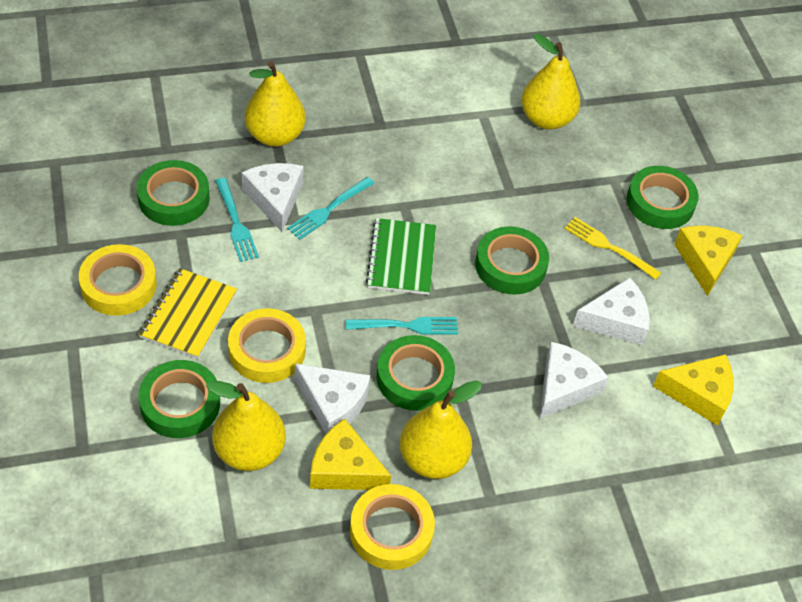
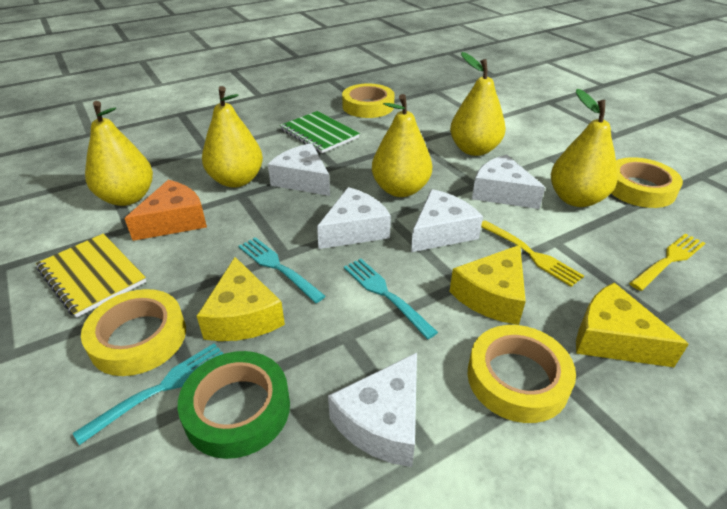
green tape: [137,160,210,226] [138,360,220,438] [377,335,455,411] [475,226,549,295] [627,166,699,229] = 5 -> [178,351,290,459] = 1
orange cheese: none = 0 -> [124,180,207,241] = 1
white cheese: [242,163,304,232] [295,363,370,434] [539,342,609,419] [573,277,650,346] = 4 -> [268,143,330,196] [317,187,391,249] [328,353,417,467] [411,189,483,252] [472,154,545,209] = 5
yellow fork: [564,217,661,280] = 1 -> [481,220,584,287] [629,233,705,291] = 2
yellow pear: [206,381,286,471] [245,61,306,147] [400,380,482,479] [521,33,580,130] = 4 -> [85,101,153,206] [202,86,263,188] [372,94,432,197] [450,52,506,156] [551,89,618,207] = 5
yellow tape: [79,244,157,316] [228,308,306,383] [350,484,435,570] = 3 -> [81,289,186,376] [342,83,395,118] [467,325,576,423] [611,157,683,208] = 4

